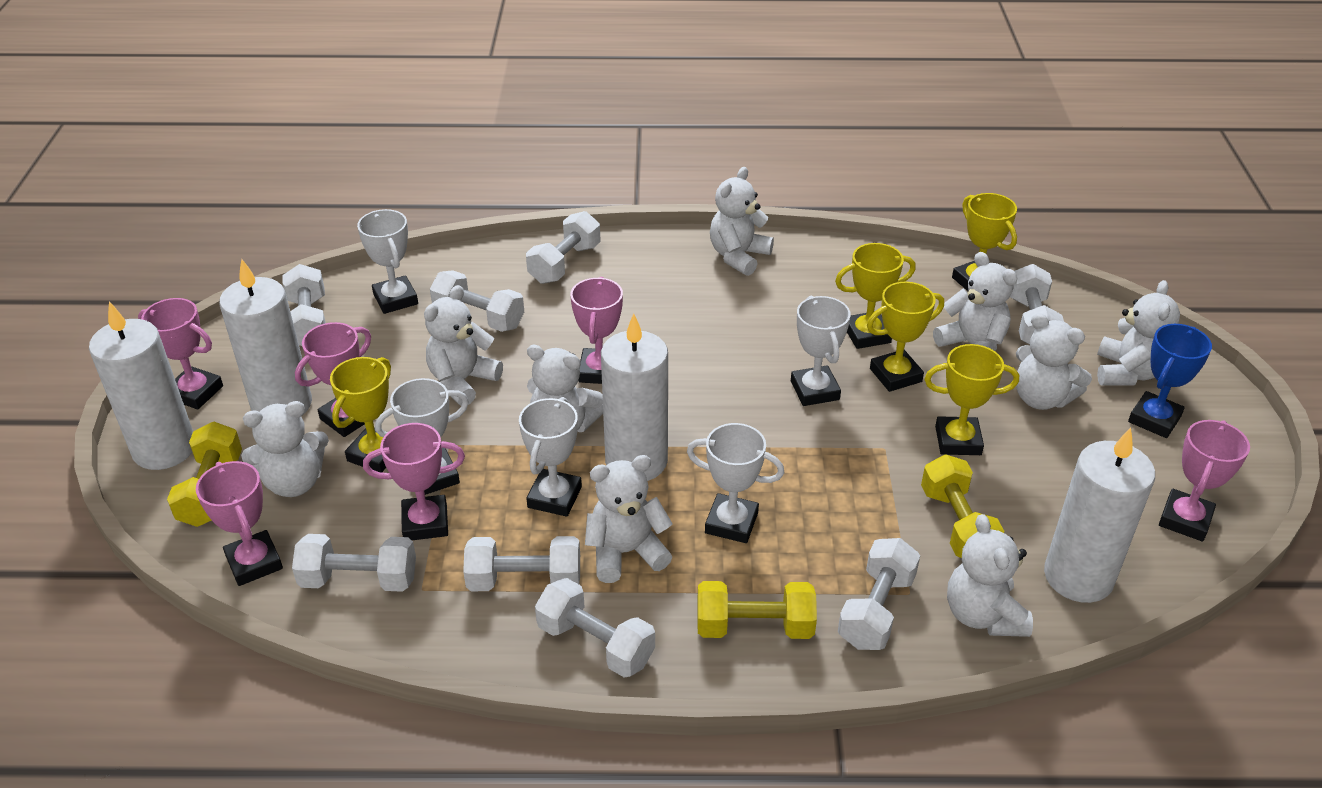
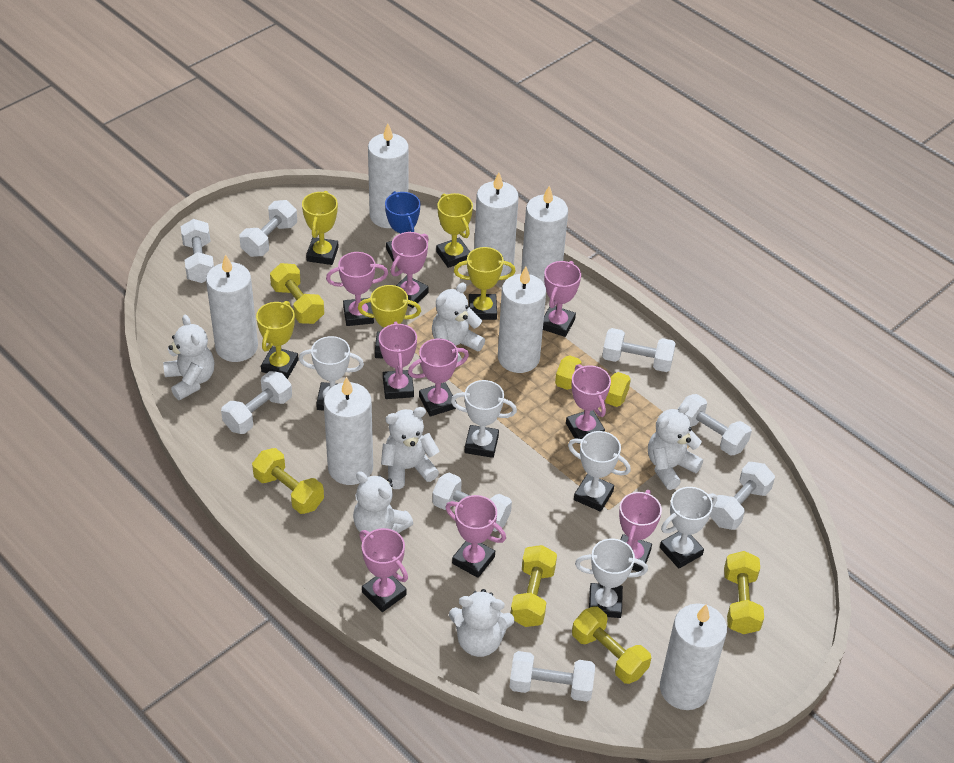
pink trophy: [138,298,223,410] [196,461,283,586] [295,322,371,437] [363,423,465,540] [570,277,623,384] [1159,420,1250,541] = 6 -> [326,252,388,326] [359,528,408,612] [379,321,417,399] [391,232,429,308] [408,338,469,416] [445,495,506,578] [543,261,581,337] [566,364,611,444] [619,490,662,572] = 9
white candle: [89,301,193,470] [219,258,312,414] [601,314,668,481] [1044,428,1155,603] = 4 -> [206,254,258,362] [324,377,373,485] [368,124,409,228] [474,172,519,276] [498,266,546,373] [521,186,568,285] [660,603,727,710] = 7
white teddy bear: [241,401,329,497] [424,285,503,406] [527,345,603,432] [585,455,673,583] [710,167,774,276] [933,252,1018,351] [947,514,1033,637] [1016,313,1092,410] [1097,280,1180,386] = 9 -> [163,315,214,400] [353,472,413,536] [381,407,439,489] [432,283,485,362] [449,589,514,657] [648,403,703,490] = 6
yellow dumbbell: [167,422,242,527] [697,581,817,639] [921,454,1004,558] = 3 -> [252,448,324,514] [270,263,324,324] [511,545,557,627] [555,355,631,407] [572,606,651,684] [724,551,764,634] = 6

